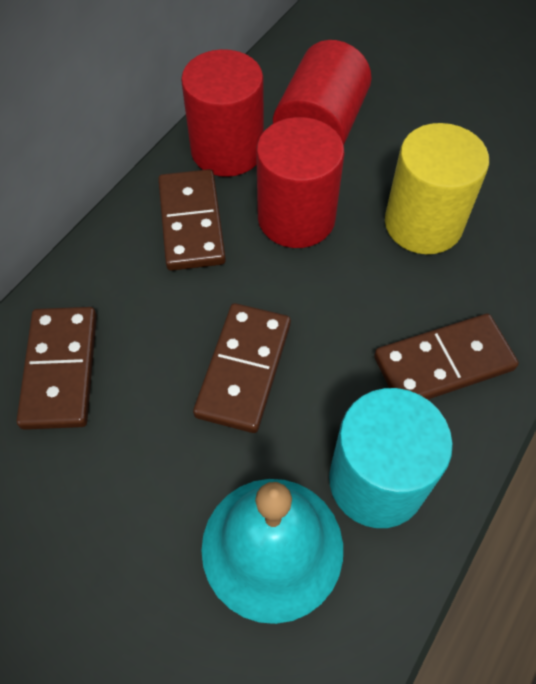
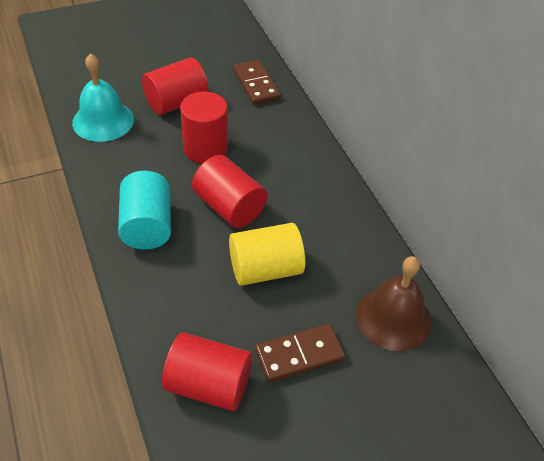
brown bell: none = 0 -> [356,256,432,351] = 1
brown domino: [17,307,97,430] [158,169,226,271] [193,303,291,433] [374,314,519,400] = 4 -> [233,60,280,105] [255,324,345,383] = 2
red cylinder: [181,49,264,177] [256,117,344,248] [273,40,372,145] = 3 -> [142,57,209,115] [162,332,252,411] [180,91,228,164] [192,155,267,228] = 4

